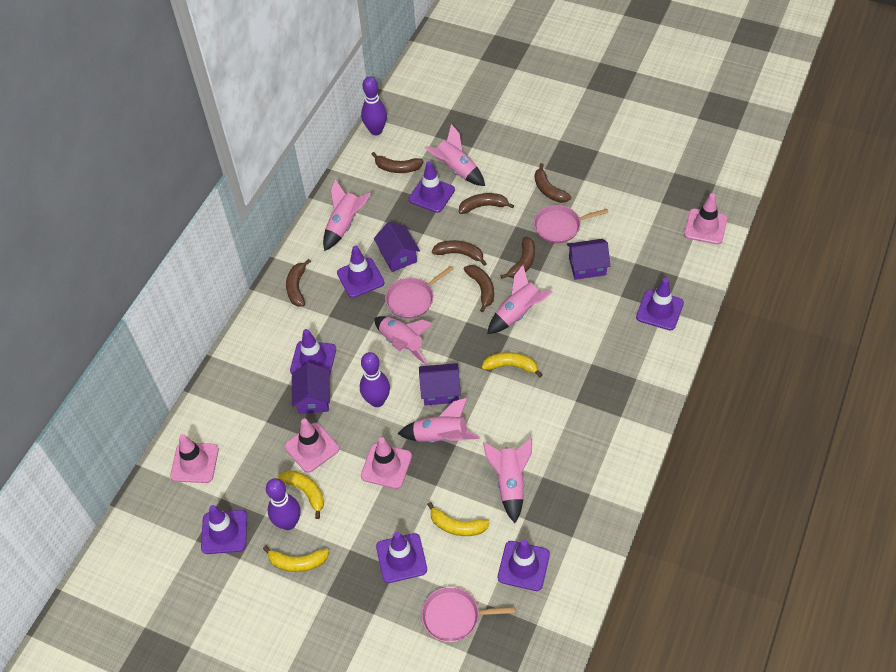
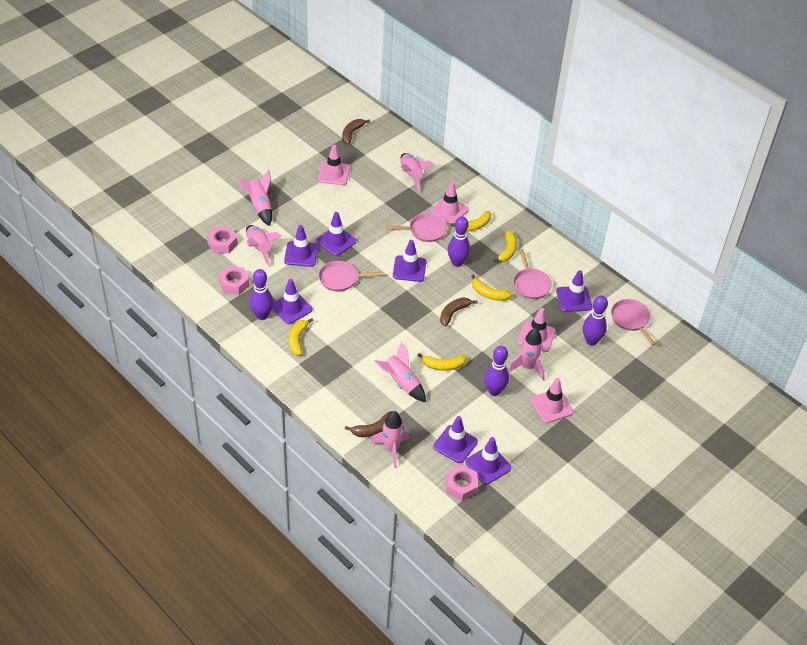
brown banana: [286,259,311,306] [371,152,424,173] [432,240,487,266] [459,193,514,214] [463,265,494,312] [501,237,535,279] [535,163,571,203] = 7 -> [342,119,370,144] [345,411,391,437] [440,297,477,327] = 3
pink nut: none = 0 -> [207,227,238,254] [218,266,249,295] [446,465,478,501] = 3
pink pan: [385,266,454,319] [421,587,515,642] [534,205,609,243] = 3 -> [318,261,382,291] [386,213,447,242] [513,249,552,299] [611,299,656,346] = 4
purple bowling pin: [266,478,300,530] [360,352,390,407] [361,76,387,135] = 3 -> [250,269,273,320] [448,217,470,267] [484,346,509,396] [583,295,608,346] = 4
purple house: [292,362,330,414] [374,222,420,272] [419,363,461,405] [567,239,610,280] = 4 -> none = 0
yellow banana: [263,546,329,572] [278,470,324,519] [427,502,490,536] [482,352,542,377] = 4 -> [289,318,313,356] [417,353,467,371] [451,211,491,232] [471,275,513,301] [493,231,517,263] = 5

